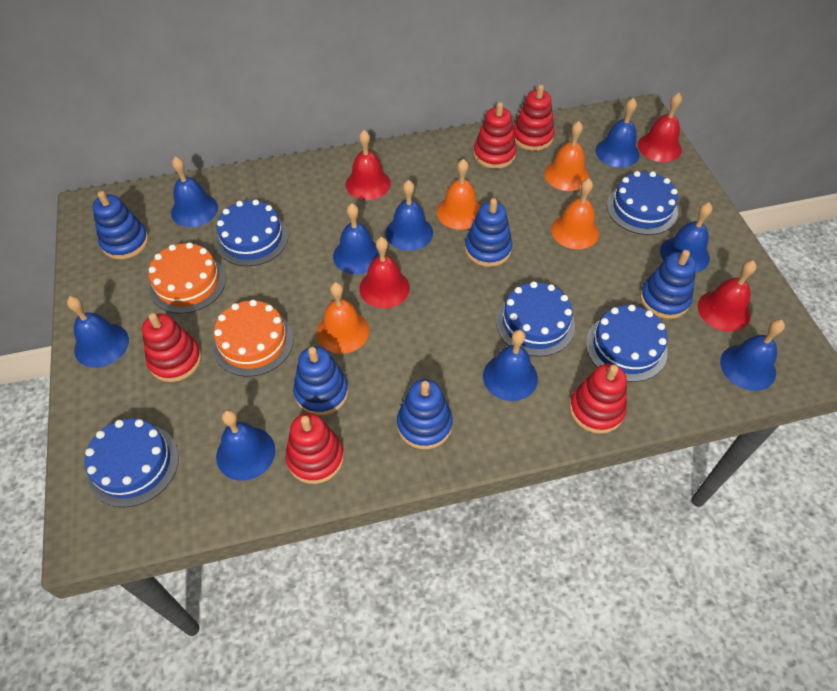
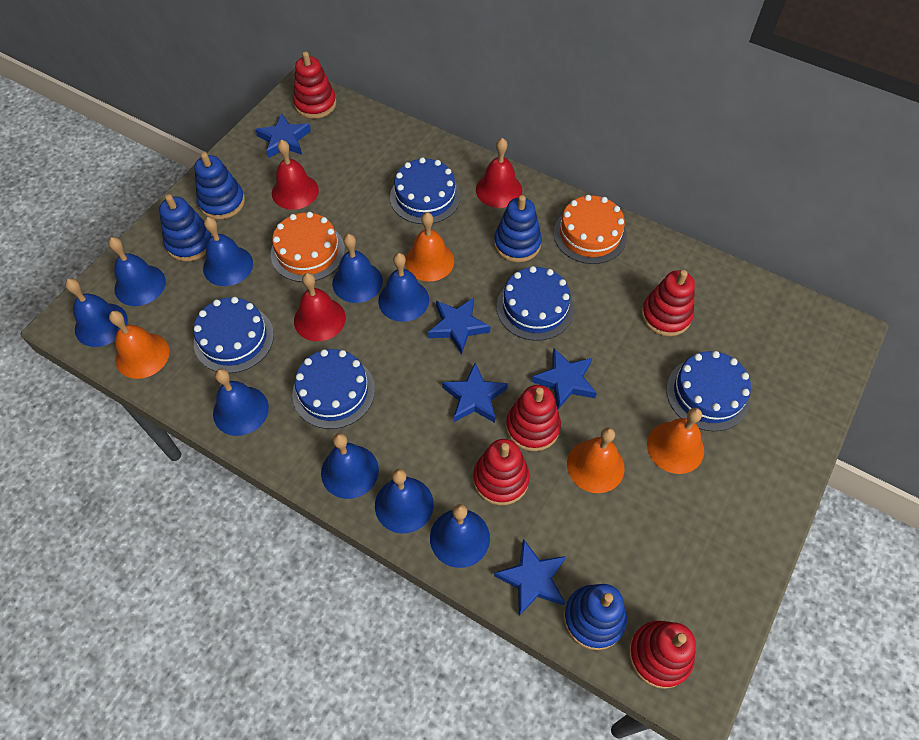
blue stacking toy: [92,191,149,260] [293,346,348,416] [397,379,453,449] [465,198,512,267] [640,250,696,319] = 5 -> [159,194,212,262] [194,152,245,220] [494,195,542,262] [564,584,627,650] = 4
blue star: none = 0 -> [255,114,311,158] [428,297,491,354] [442,363,508,423] [494,539,566,616] [532,348,597,409] = 5
red bell: [346,130,391,200] [359,237,410,308] [638,93,682,162] [698,260,757,332] = 4 -> [272,140,319,210] [294,273,346,341] [476,138,522,208] = 3

